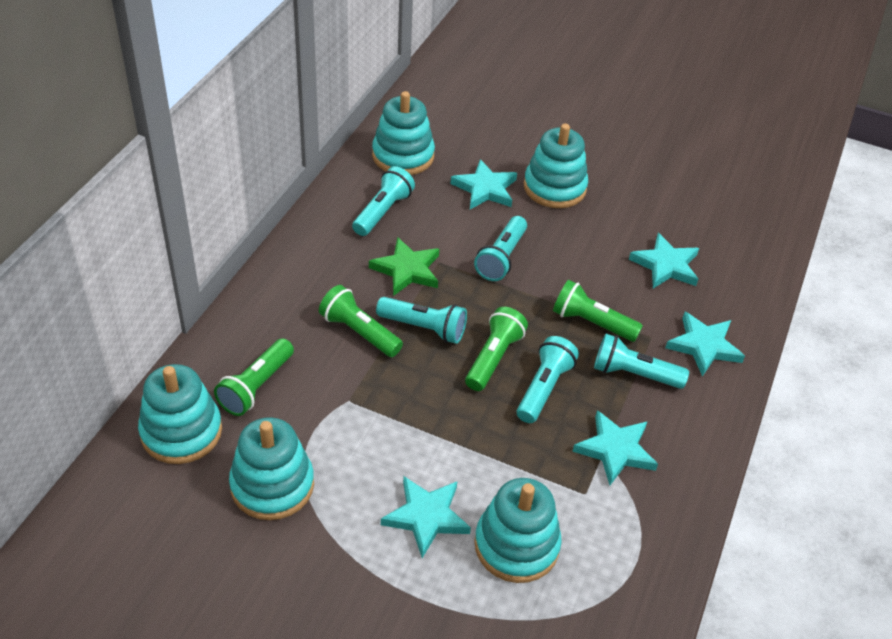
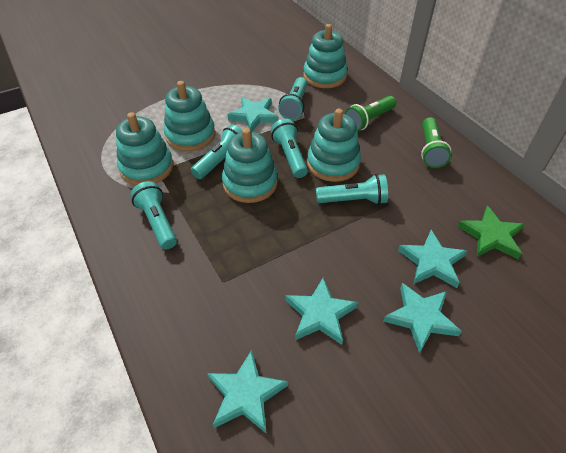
green flashlight: [214,338,294,416] [319,285,403,357] [465,307,528,391] [553,280,643,342] = 4 -> [345,96,396,131] [421,117,451,168] = 2

